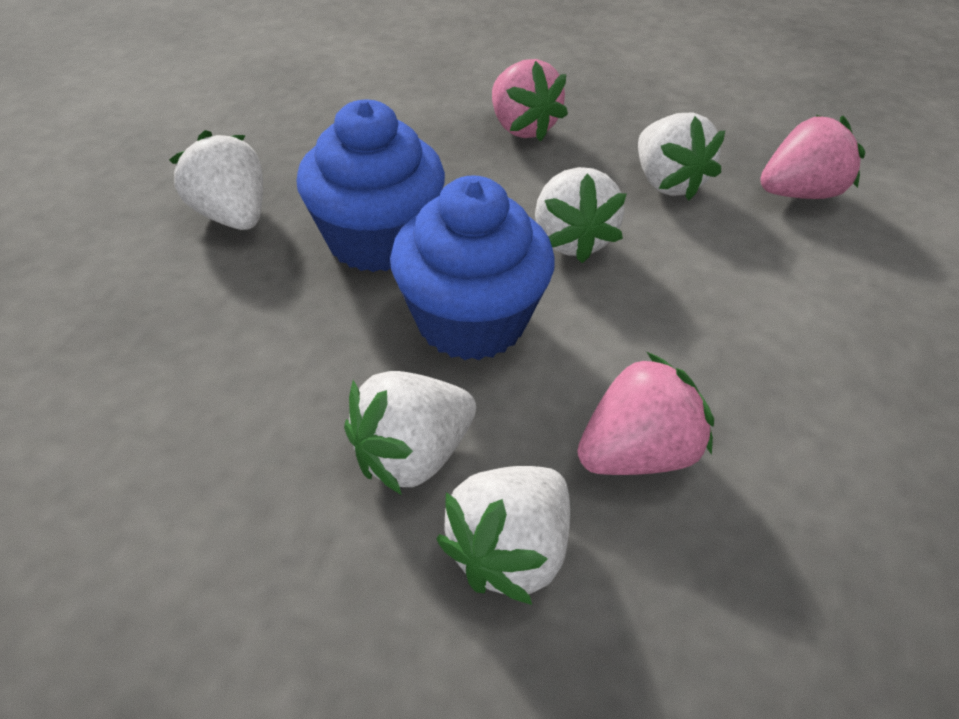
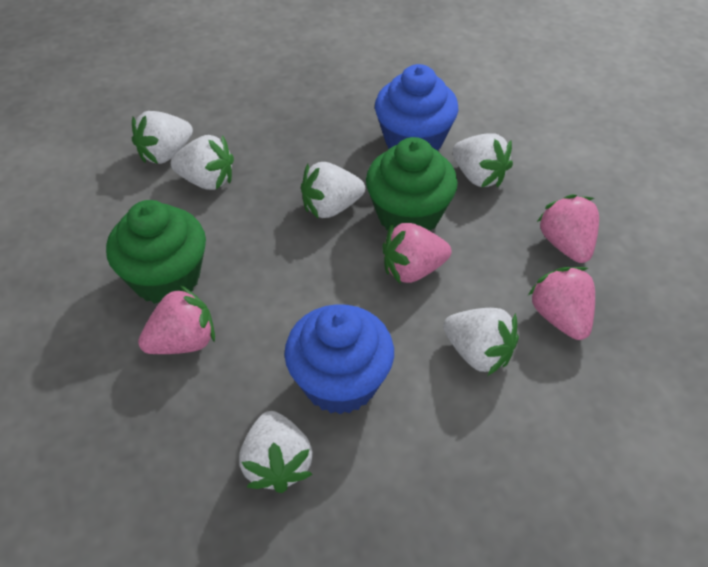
green cupcake: none = 0 -> [106,200,206,304] [366,137,458,231] = 2
pink strawberry: [492,59,568,142] [577,352,714,475] [760,115,865,199] = 3 -> [138,285,215,354] [382,223,452,284] [528,267,595,340] [537,194,599,263] = 4
white strawberry: [169,130,263,230] [344,371,476,495] [436,466,570,605] [535,167,627,263] [638,112,725,201] = 5 -> [132,111,193,164] [171,135,234,190] [239,411,313,493] [301,162,365,219] [443,308,519,375] [452,134,513,187] = 6

